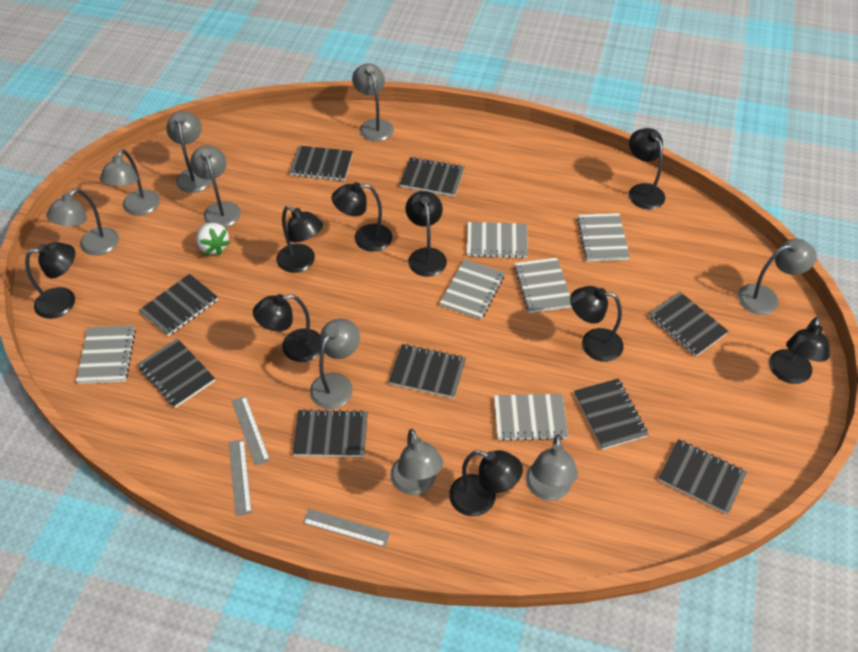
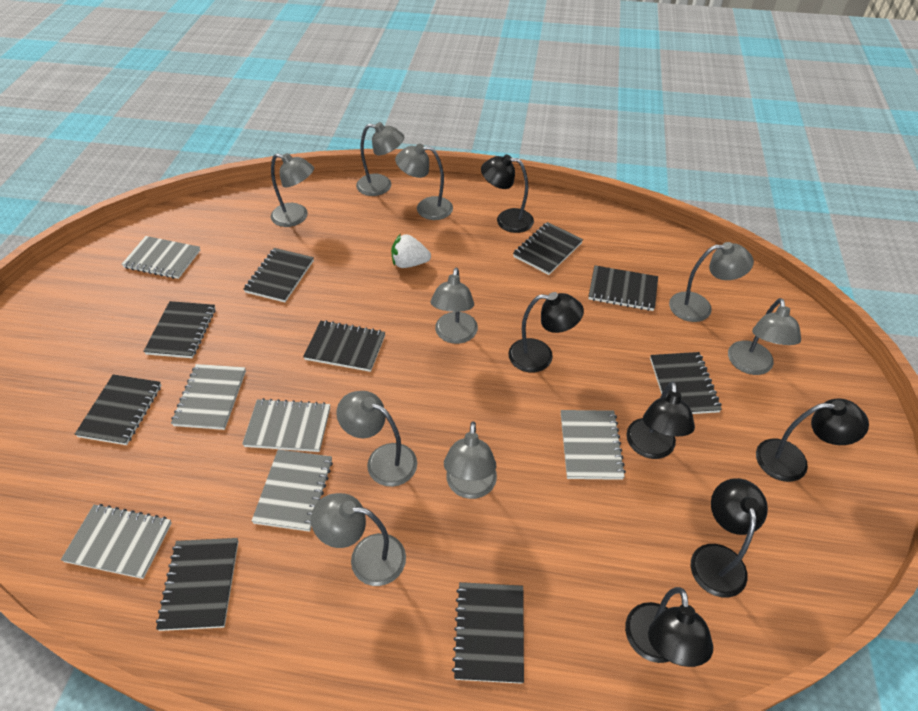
black lamp: [25,242,75,319] [253,294,321,362] [276,206,323,273] [332,182,392,252] [406,191,447,277] [449,450,523,516] [570,286,624,362] [629,128,665,209] [769,317,830,384] = 9 -> [481,154,534,233] [508,292,584,372] [625,587,713,667] [626,381,695,459] [691,478,768,597] [756,398,869,482] = 6
grey ruler: [229,439,252,516] [232,396,270,466] [303,509,390,547] = 3 -> none = 0

